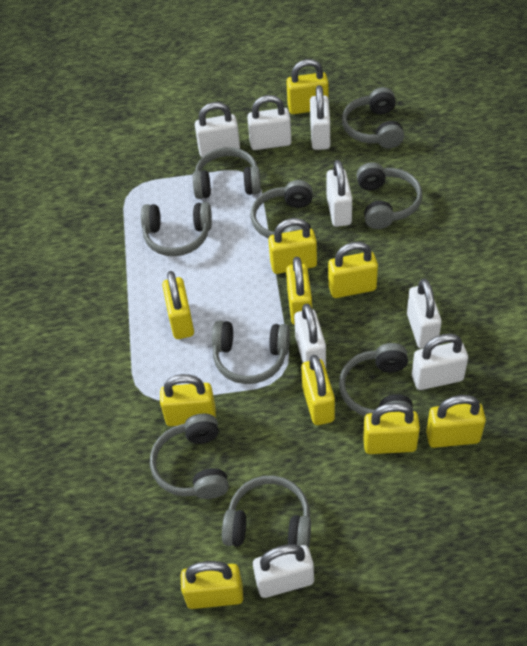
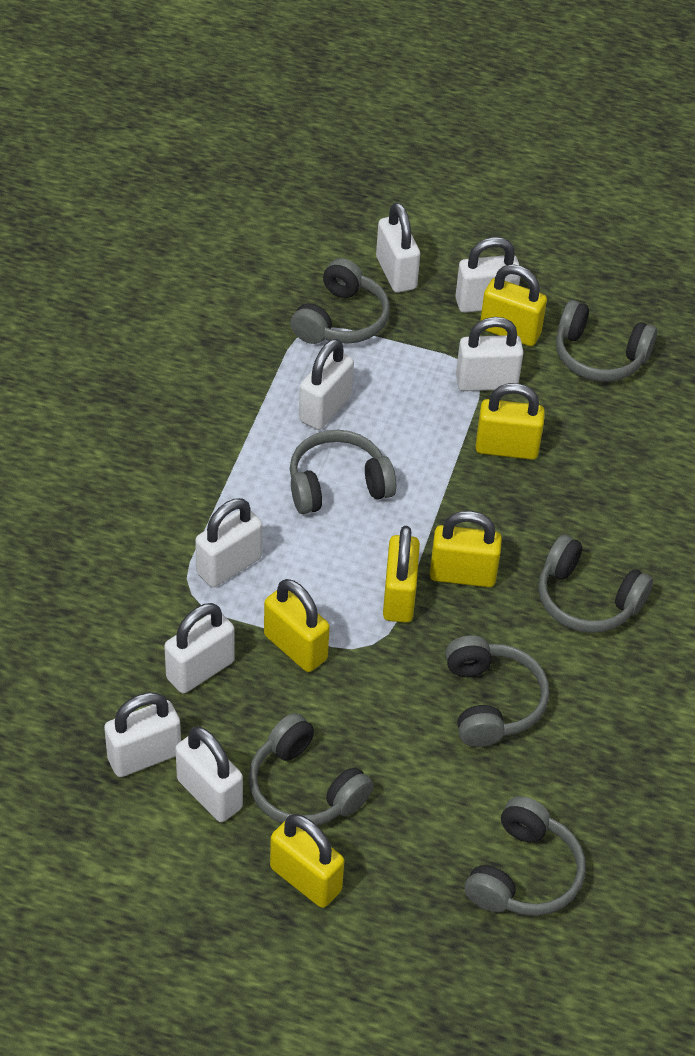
grey headphones: [141,202,212,256] [150,413,229,499] [193,147,261,199] [212,321,290,384] [222,476,311,548] [251,180,313,239] [339,343,413,416] [342,87,404,149] [356,162,422,229] = 9 -> [248,713,374,825] [290,430,396,514] [291,258,390,344] [445,636,549,747] [464,796,585,916] [538,535,653,633] [556,300,657,382] = 7
yellow padlock: [160,374,216,426] [162,271,194,339] [181,561,243,609] [268,218,317,274] [286,59,329,114] [286,257,312,325] [301,355,335,425] [328,242,378,298] [363,403,420,454] [426,395,486,448] = 10 -> [264,579,330,672] [270,814,344,908] [383,526,420,623] [430,511,502,587] [476,383,545,460] [480,264,547,346] = 6

